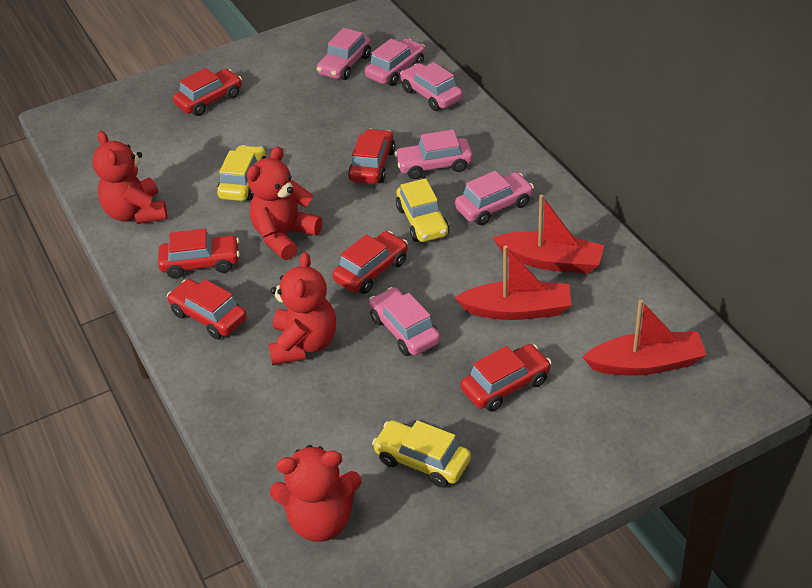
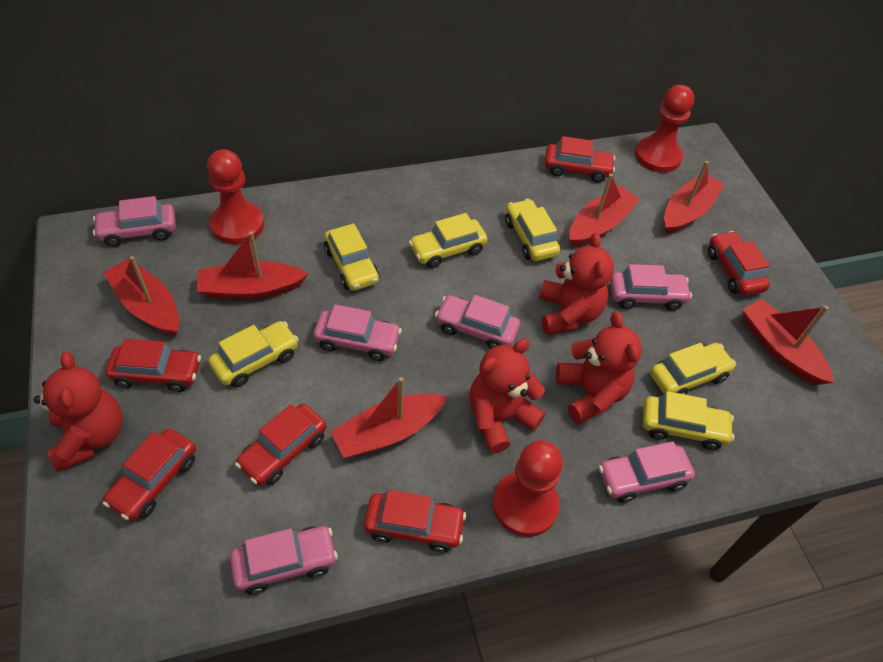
red boat: [455,245,571,320] [493,195,604,274] [583,300,707,376] = 3 -> [103,256,179,336] [197,231,308,299] [330,377,447,458] [569,174,640,247] [664,161,725,234] [742,299,834,385] = 6
red pawn: none = 0 -> [207,149,264,244] [493,440,563,537] [635,85,694,173] = 3
yellow car: [217,145,266,201] [372,420,471,488] [396,178,449,242] = 3 -> [208,321,299,387] [324,224,379,291] [409,213,488,268] [505,199,560,261] [643,391,735,450] [650,343,736,395] = 6

